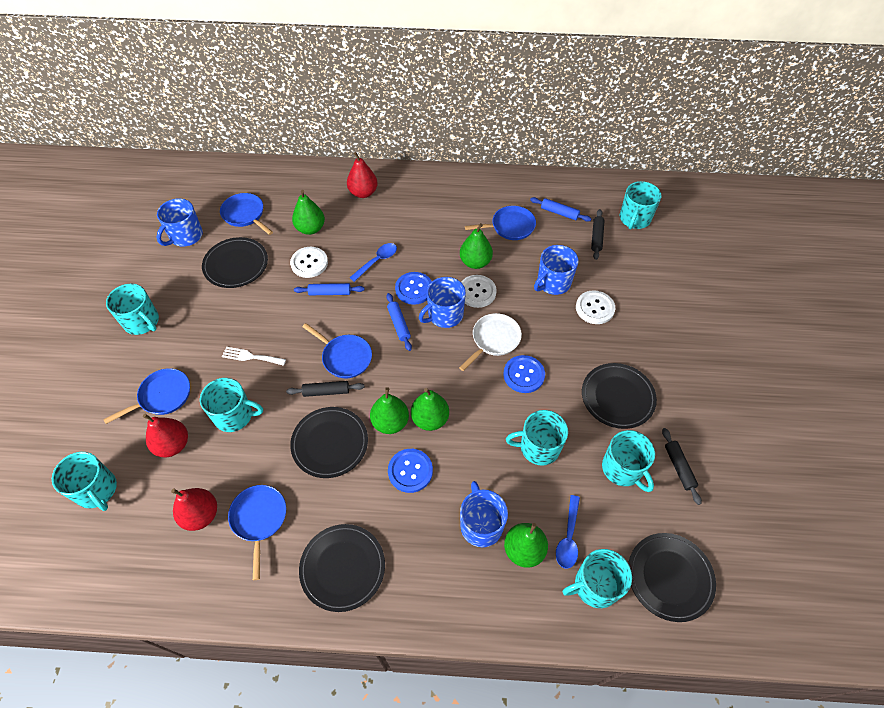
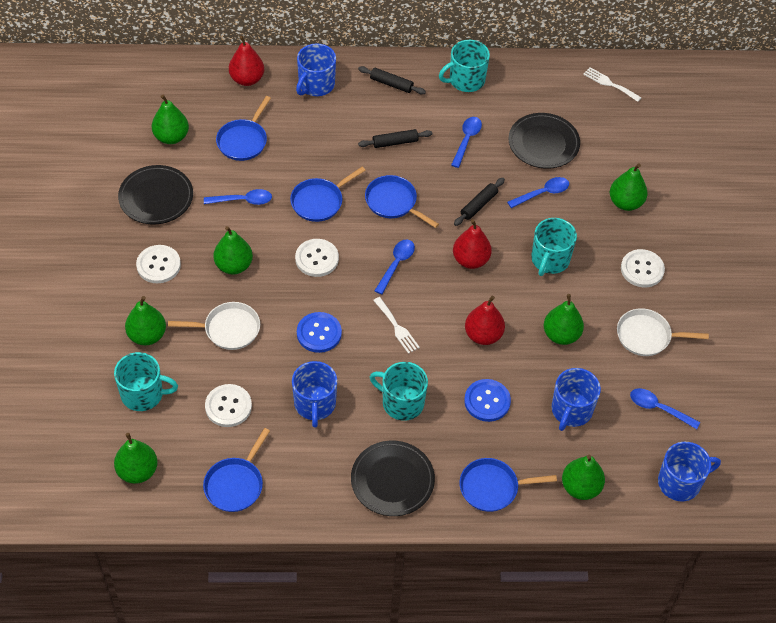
black plate: [202,237,268,288] [290,407,368,478] [299,524,385,612] [582,363,657,429] [628,533,716,622] = 5 -> [118,165,193,225] [351,441,435,516] [508,113,580,169] = 3
blue button: [388,449,433,493] [395,272,432,305] [503,355,545,393] = 3 -> [297,312,342,353] [464,379,511,422] = 2
blue rolling pin: [294,283,364,295] [386,293,412,351] [530,197,591,222] = 3 -> none = 0
blue spoon: [349,243,397,282] [556,495,580,569] = 2 -> [204,189,272,205] [374,239,415,294] [451,117,482,168] [507,177,569,208] [630,388,700,429] = 5
green pear: [292,190,325,235] [370,387,409,434] [411,388,449,431] [460,223,493,269] [504,523,548,568] = 5 -> [114,433,158,484] [125,296,166,346] [152,95,189,144] [213,226,253,274] [544,294,584,345] [562,455,605,500] [610,163,648,211] = 7
turquoise mug: [52,452,117,511] [106,283,159,335] [200,378,263,432] [506,410,568,466] [562,549,632,608] [602,430,655,492] [620,181,662,229] = 7 -> [114,352,178,411] [370,362,428,421] [439,40,490,92] [531,218,577,276] = 4
white button: [290,247,328,278] [461,275,497,308] [576,290,615,324] = 3 -> [136,245,181,283] [205,384,252,427] [295,239,339,277] [621,249,665,287] = 4
white fork: [222,347,286,366] = 1 -> [373,297,420,354] [583,67,641,102] = 2
white pan: [459,313,522,371] = 1 -> [168,302,260,350] [617,308,709,356] = 2

